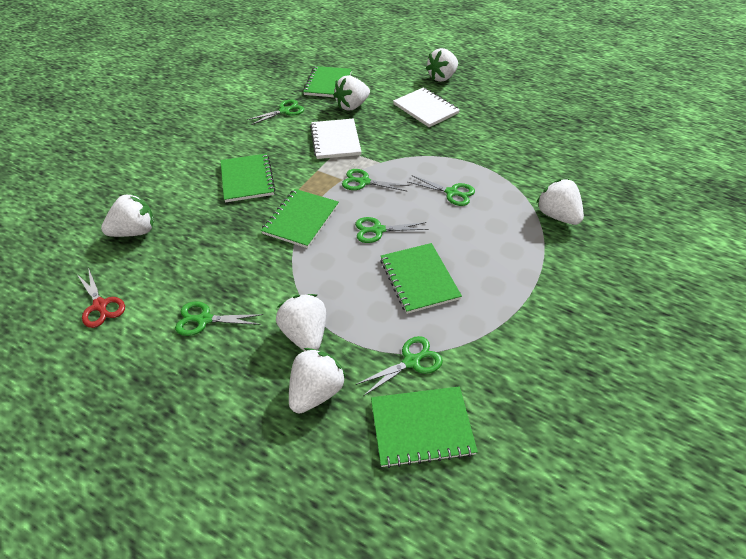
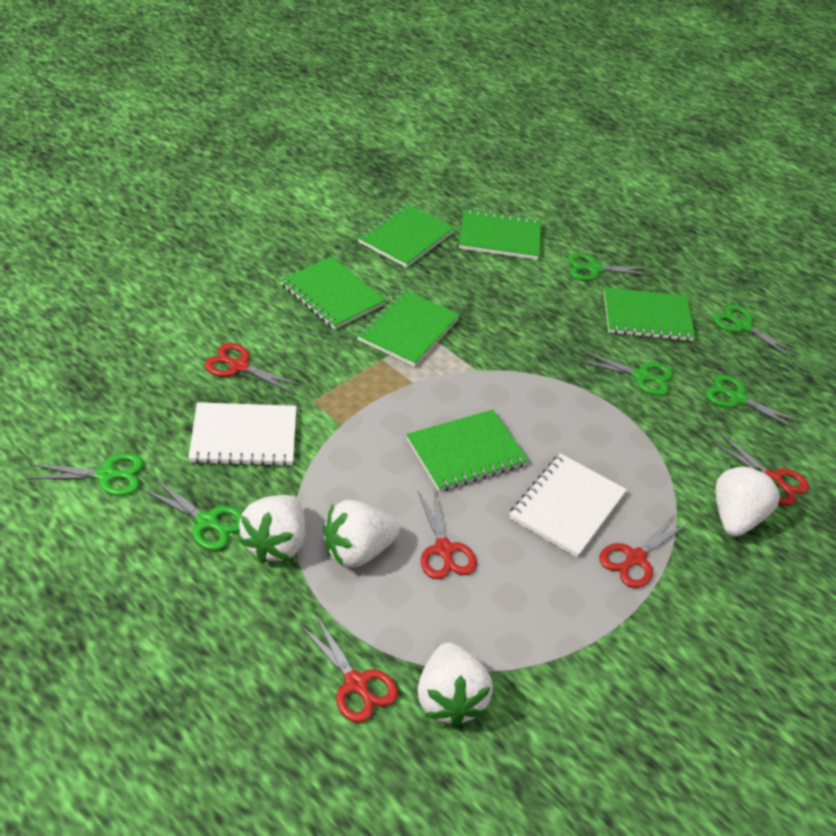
green notebook: [220,153,275,202] [261,189,339,248] [303,66,352,97] [371,386,478,468] [380,243,462,314] = 5 -> [281,256,386,330] [357,289,460,367] [358,204,455,268] [406,410,529,492] [459,209,541,260] [604,287,695,341] = 6
red scissors: [77,268,125,328] = 1 -> [205,343,302,394] [300,615,398,723] [418,489,477,580] [599,514,689,588] [711,433,809,506] = 5
white strawberry: [101,193,154,237] [276,294,326,351] [289,348,346,414] [333,75,370,111] [426,48,458,82] [536,179,584,225] = 6 -> [239,495,305,563] [323,500,400,568] [417,643,493,728] [715,465,780,536] = 4

